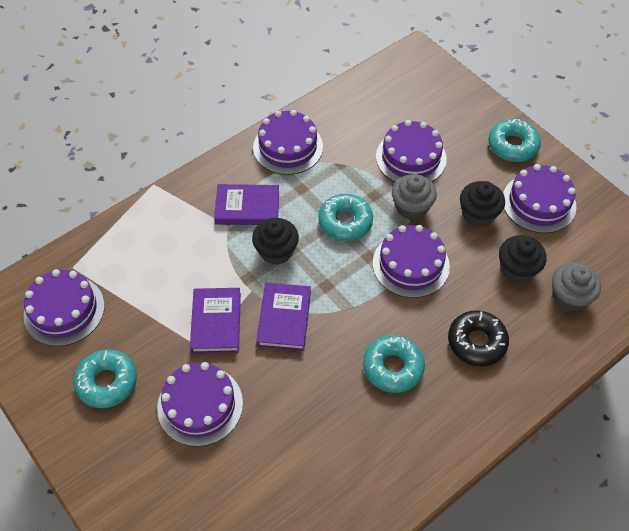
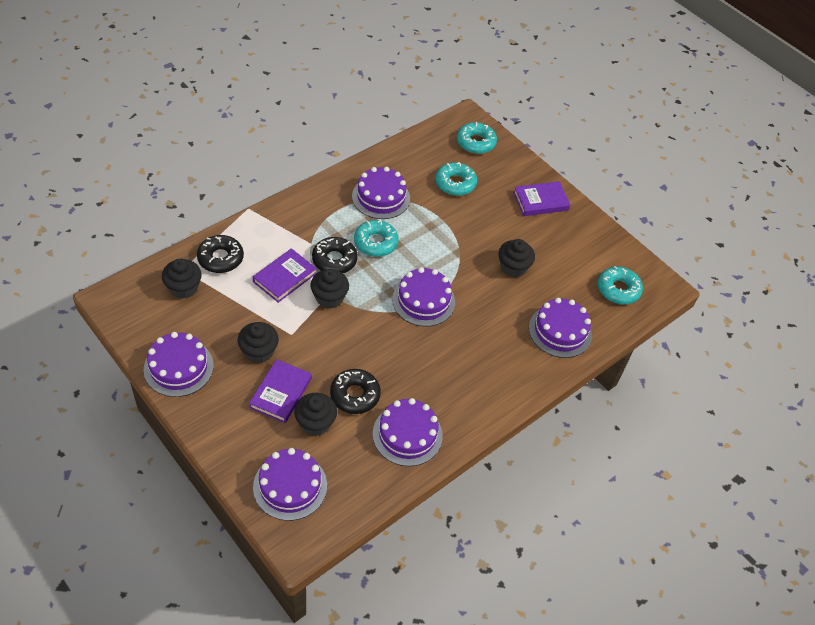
black cupcake: [252,218,299,265] [460,181,505,227] [499,235,547,283] = 3 -> [162,259,202,299] [238,322,279,363] [294,393,337,436] [310,269,349,309] [499,239,535,277] = 5
black donut: [448,310,509,366] = 1 -> [197,235,244,273] [312,237,358,273] [330,369,381,414] = 3
grey cupcake: [392,174,437,220] [552,263,601,311] = 2 -> none = 0

